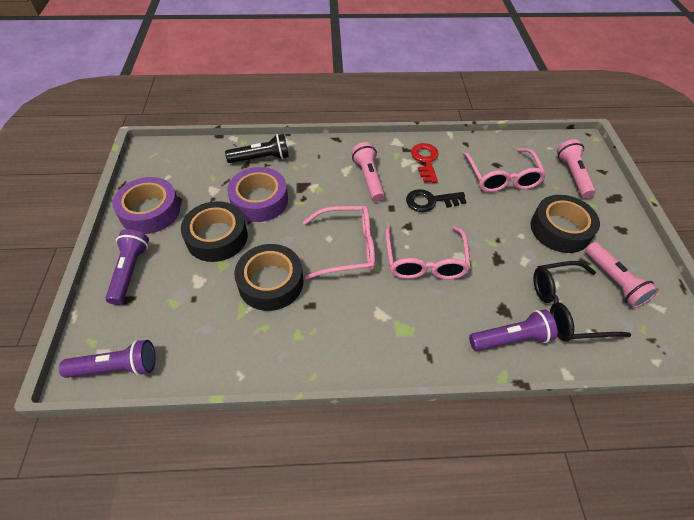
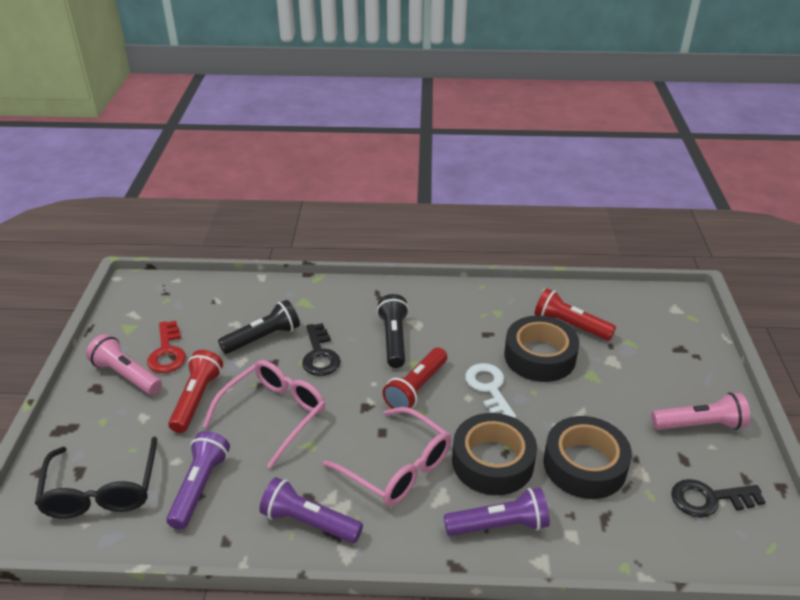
black flashlight: [225,134,289,163] = 1 -> [218,300,300,354] [377,294,409,368] = 2
black key: [406,189,466,212] = 1 -> [302,323,341,376] [671,479,766,518] = 2
pink flashlight: [352,142,385,202] [557,139,596,198] [585,242,659,308] = 3 -> [86,334,162,395] [651,392,750,430] = 2
pink glasses: [303,206,375,279] [385,225,471,280] [462,148,546,192] = 3 -> [203,360,325,469] [323,407,451,506] = 2
purple tape: [112,177,180,234] [227,167,288,222] = 2 -> none = 0
red flashlight: none = 0 -> [168,350,223,433] [383,348,447,409] [534,288,616,341] = 3
white key: none = 0 -> [465,363,516,418] = 1

